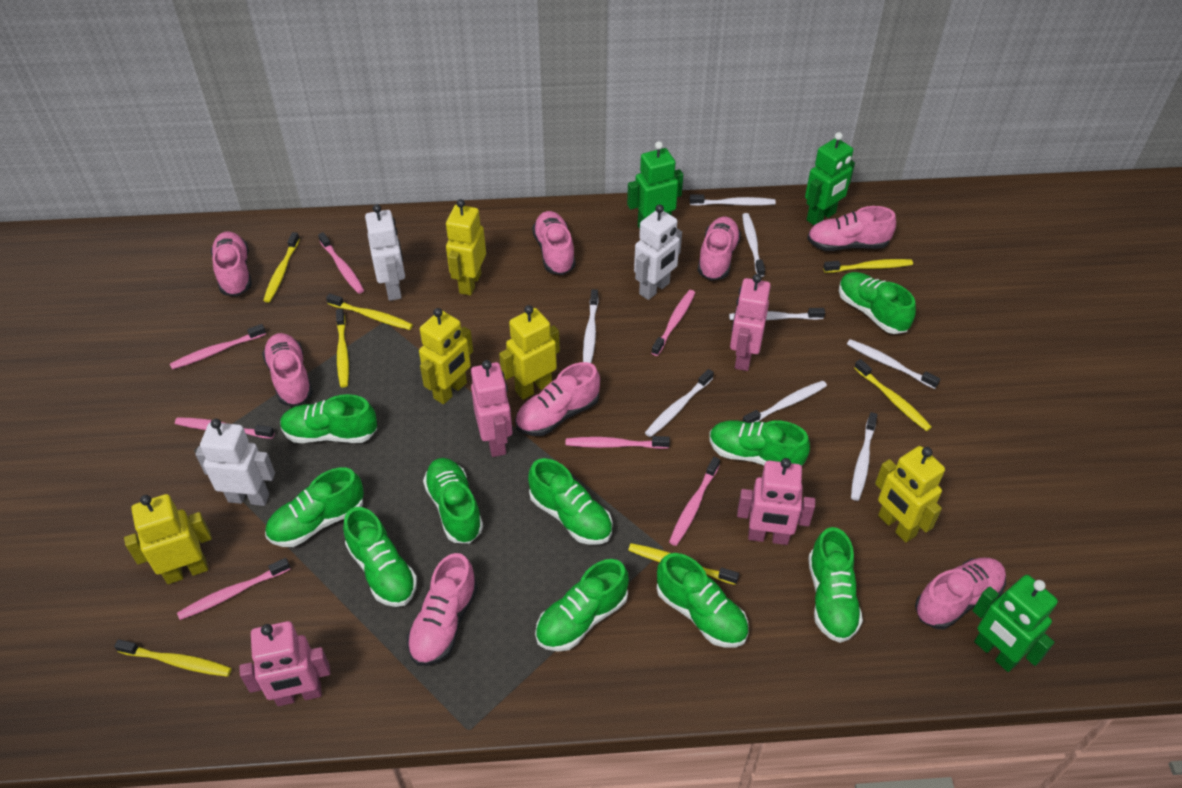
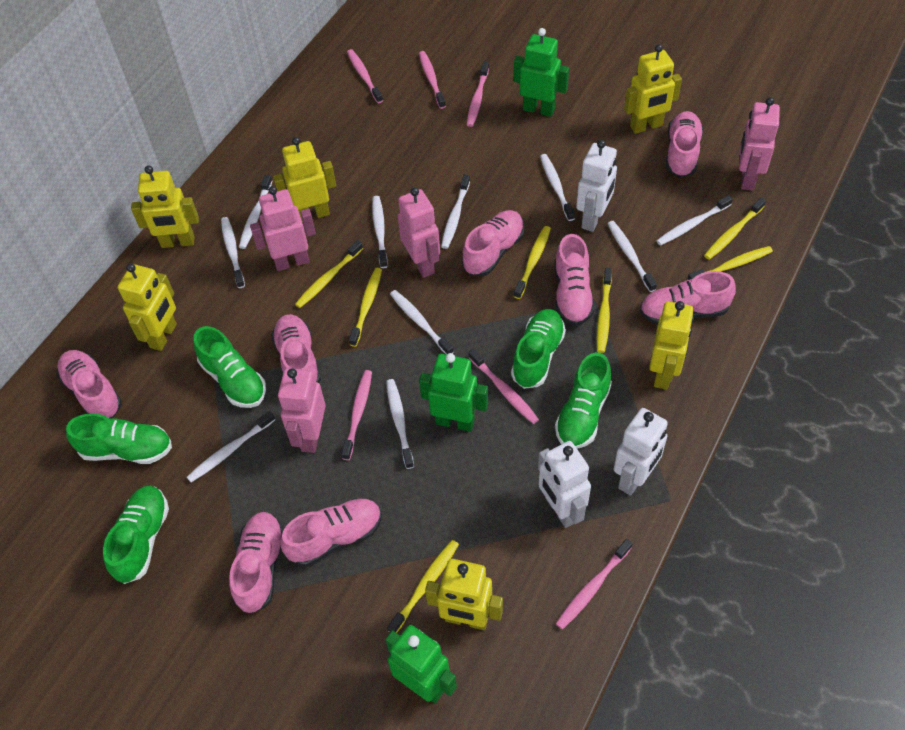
green shoe: [265,467,364,547] [280,394,377,443] [343,507,417,607] [423,458,483,543] [528,458,613,545] [535,559,629,652] [657,553,748,647] [709,420,810,466] [808,527,863,643] [839,272,916,334] = 10 -> [66,413,172,464] [103,486,169,584] [193,326,266,408] [511,309,566,389] [555,352,612,449] = 5
pink toothbrush: [170,324,266,370] [175,417,275,439] [177,558,290,620] [318,232,364,294] [565,436,670,449] [651,290,695,356] [669,457,720,546] = 7 -> [341,370,372,460] [347,49,383,103] [419,51,446,109] [467,62,489,127] [468,349,539,424] [556,539,633,629] = 6
white toothbrush: [583,289,598,363] [645,369,714,437] [689,195,776,206] [729,308,825,320] [742,213,765,277] [743,381,827,423] [847,339,940,389] [851,412,878,501] = 8 -> [187,411,275,482] [221,217,245,288] [239,175,272,249] [372,196,388,268] [386,379,414,469] [390,290,454,355] [441,174,470,249] [540,154,575,221] [608,221,657,292] [657,195,733,246] = 10
yellow robot: [124,494,212,584] [419,308,473,404] [446,199,486,296] [499,305,560,400] [875,446,945,543] = 5 -> [118,263,177,351] [131,165,199,248] [273,137,336,222] [425,559,503,630] [624,44,682,134] [649,301,694,390] = 6

